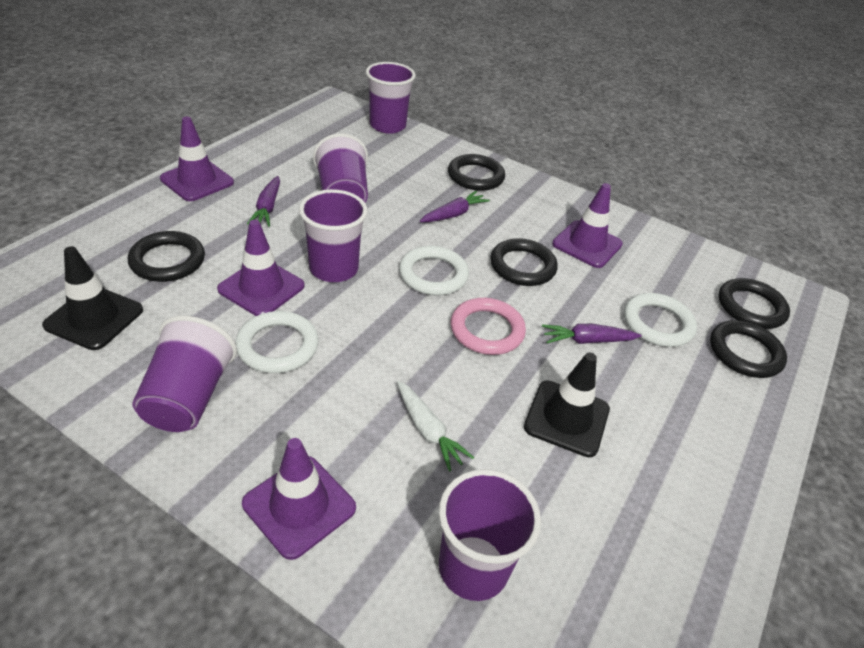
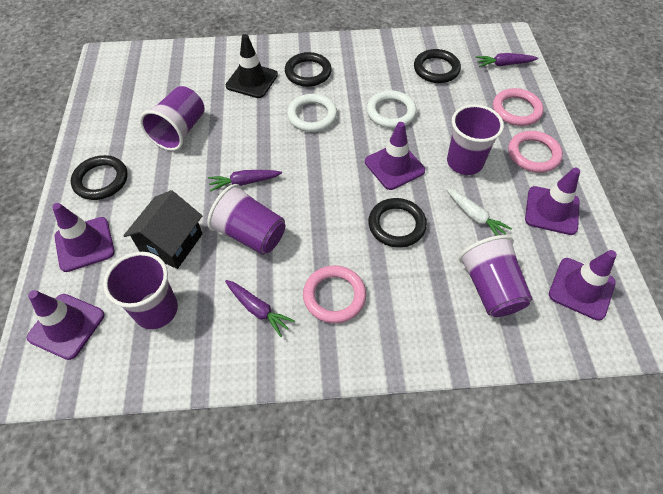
black house: none = 0 -> [123,190,202,269] = 1
black ring: [128,231,205,282] [448,154,505,191] [490,238,558,286] [710,320,787,378] [718,278,790,329] = 5 -> [71,155,128,200] [285,52,332,87] [368,198,427,248] [414,49,461,83] = 4
black traffic cone: [42,246,143,350] [524,353,610,457] = 2 -> [226,34,278,98] = 1
pink ring: [451,298,526,355] = 1 -> [303,265,366,323] [493,88,544,126] [508,131,563,173] = 3
purple traffic cone: [160,117,234,201] [217,220,305,316] [242,438,356,560] [552,183,623,268] = 4 -> [27,290,104,360] [52,203,115,272] [365,122,425,190] [525,168,580,235] [549,250,617,321] = 5
white ring: [235,311,319,373] [399,246,469,295] [624,293,697,347] = 3 -> [287,94,337,132] [367,90,417,128] = 2

